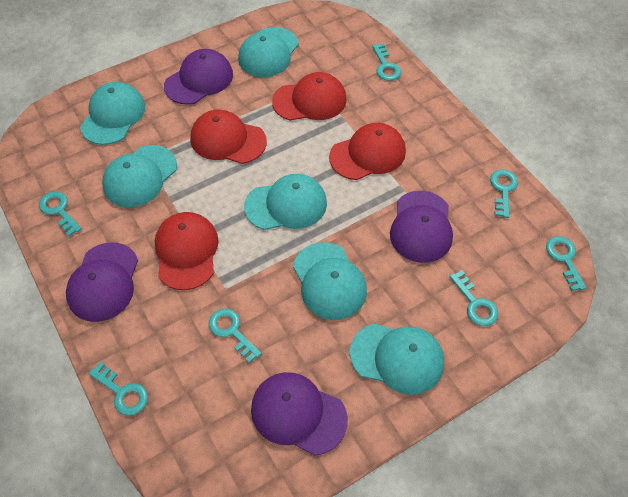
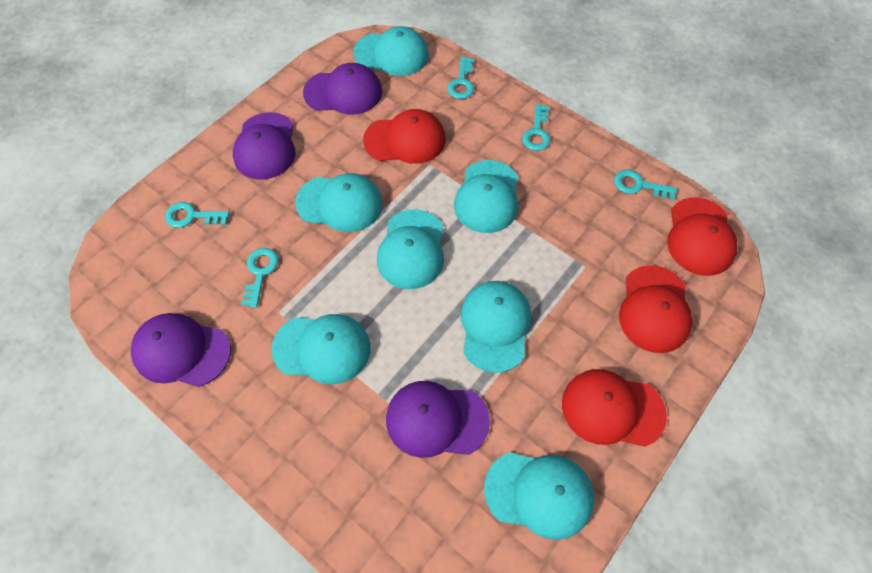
turquoise cap: [80,82,145,145] [102,145,177,207] [238,27,299,77] [244,174,327,230] [293,242,367,320] [350,323,444,395] = 6 -> [271,314,370,384] [295,173,383,232] [353,26,429,76] [377,209,444,289] [454,160,518,233] [461,281,531,373] [484,452,594,540] = 7
turquoise key: [39,191,82,236] [89,362,148,416] [209,308,262,363] [372,43,401,81] [449,270,498,326] [490,169,518,218] [546,236,586,291] = 7 -> [165,202,230,228] [241,248,279,308] [447,57,474,99] [522,104,550,151] [614,170,677,201] = 5

